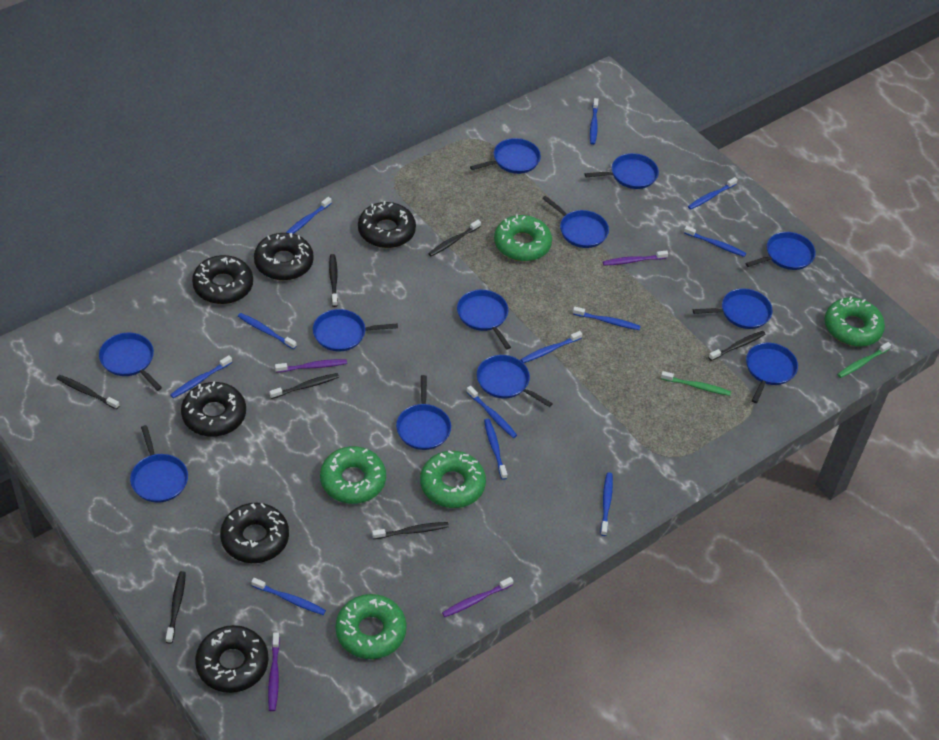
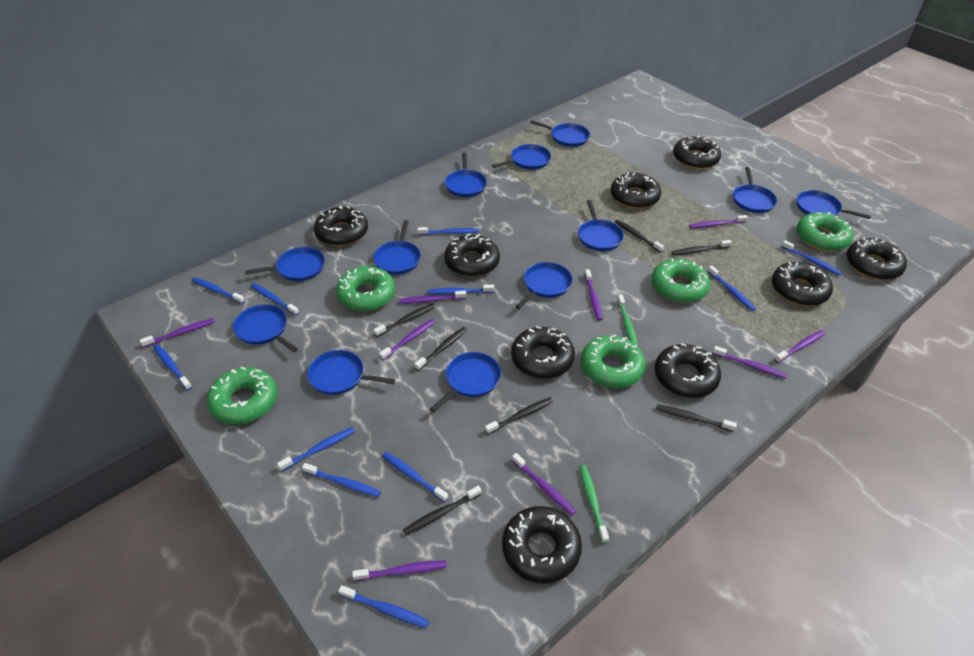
black donut: [181,381,246,437] [192,255,253,304] [195,625,269,693] [220,503,289,563] [254,233,314,280] [358,201,416,248] = 6 -> [314,206,368,246] [444,234,500,277] [502,506,582,583] [511,326,575,379] [611,172,661,209] [654,343,721,398] [673,136,721,169] [772,262,833,306] [846,237,907,280] = 9
blue toothbrush: [170,355,232,398] [238,313,296,349] [251,578,326,615] [286,197,332,234] [467,386,517,438] [484,419,507,480] [521,331,582,363] [573,307,641,330] [590,98,598,145] [601,472,613,536] [684,226,746,257] [688,177,738,210] = 12 -> [154,345,192,390] [191,277,245,304] [250,283,299,316] [277,427,355,471] [302,463,381,497] [338,585,429,628] [382,452,448,502] [418,227,479,235] [428,285,494,294] [707,266,756,311] [781,240,842,276] = 11
purple toothbrush: [268,633,280,711] [275,359,347,373] [442,577,513,617] [603,250,668,266] = 4 -> [140,318,215,348] [352,561,447,581] [379,319,435,360] [399,291,466,304] [512,453,576,515] [584,269,603,321] [689,215,748,228] [713,346,787,379] [774,330,826,363] = 9

